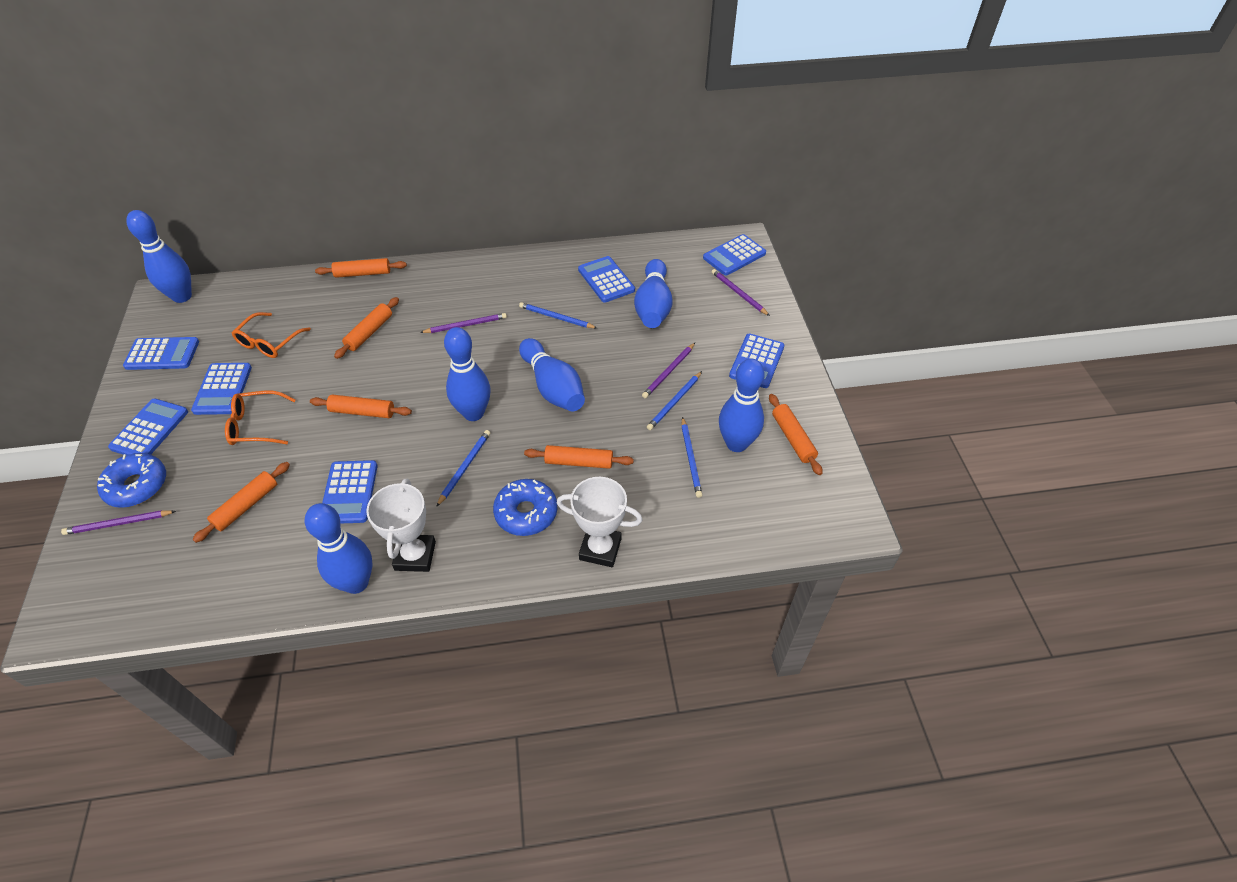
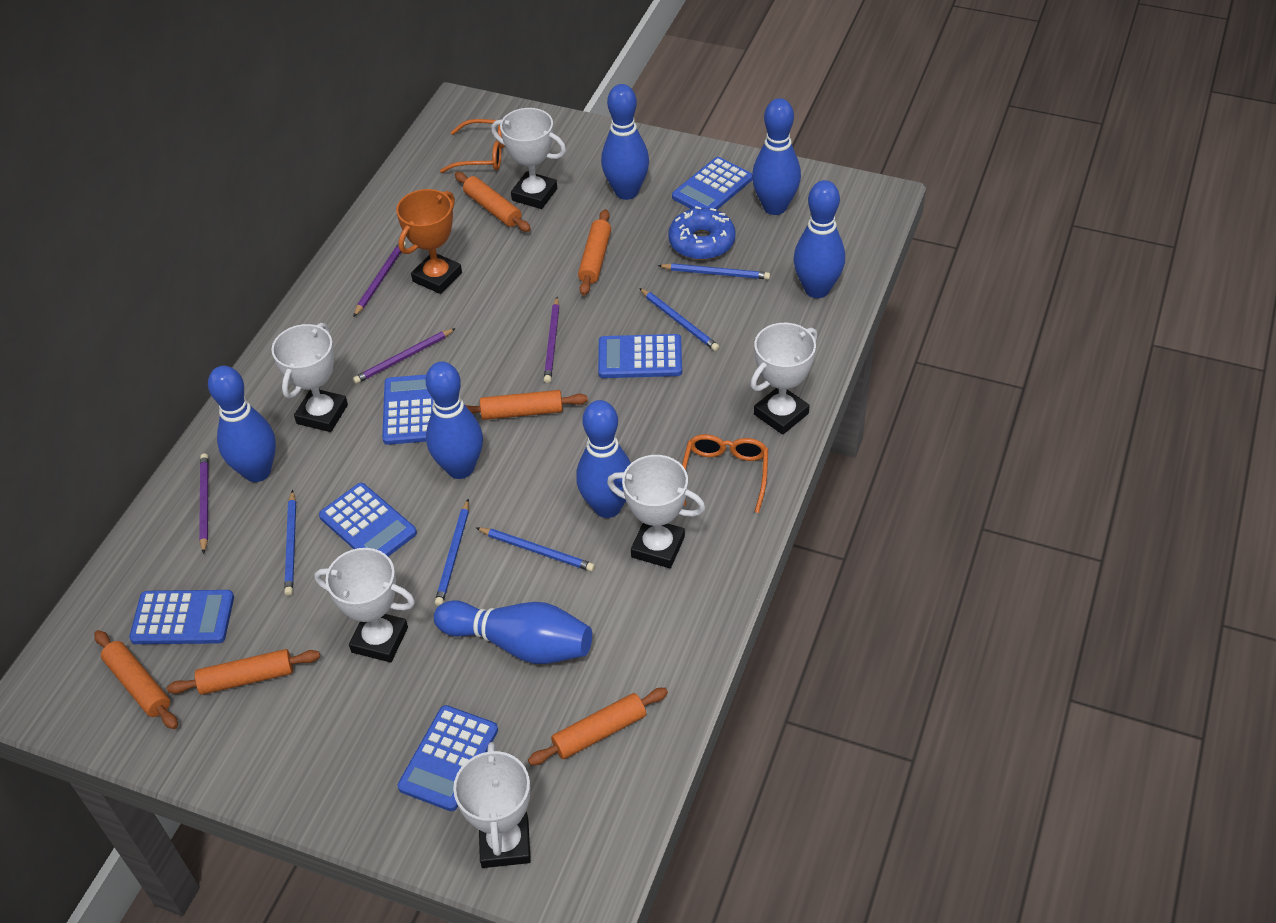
blue bowling pin: [126,210,192,303] [305,503,373,594] [444,327,491,421] [519,338,585,411] [634,259,673,328] [719,358,765,452] = 6 -> [208,366,276,482] [426,362,483,479] [434,600,592,664] [576,400,631,518] [601,84,649,200] [752,98,801,215] [794,180,845,298] = 7
blue calculator: [108,399,188,455] [123,337,199,370] [191,363,252,415] [322,460,378,524] [578,256,635,303] [703,234,766,275] [729,333,784,388] = 7 -> [129,590,234,644] [319,483,417,557] [382,374,433,445] [398,705,498,811] [598,334,682,378] [672,157,752,210] = 6
blue donut: [97,453,166,508] [493,479,558,536] = 2 -> [668,206,736,260] = 1
blue pencil: [436,430,491,507] [519,302,597,328] [647,371,702,430] [681,417,702,498] = 4 -> [284,490,296,596] [435,499,469,606] [476,527,595,571] [639,288,719,351] [658,263,770,279] = 5
orange trophy: none = 0 -> [396,189,462,294] = 1
white trophy: [366,479,436,572] [557,477,642,567] = 2 -> [271,323,348,432] [314,548,415,662] [453,742,531,868] [491,108,566,209] [607,455,705,568] [750,323,817,435] = 6

